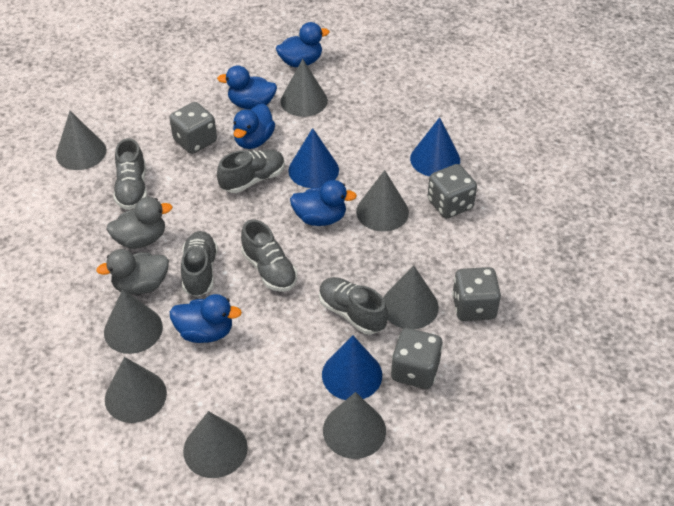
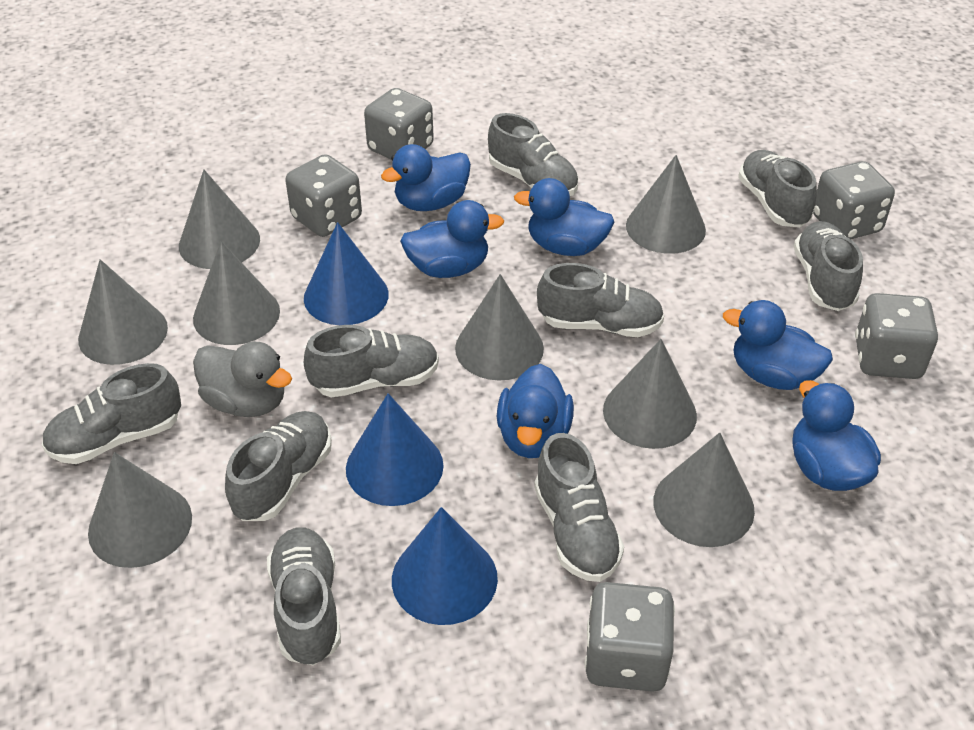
blue duck: [170,294,242,343] [217,66,277,110] [233,104,275,149] [276,22,330,67] [290,180,357,226] = 5 -> [381,144,471,211] [400,200,504,278] [497,364,574,458] [514,178,614,256] [723,300,833,390] [792,380,881,491] = 6
grey dice: [169,102,217,154] [391,328,443,389] [428,164,477,218] [452,267,501,321] = 4 -> [285,154,362,237] [364,88,434,160] [585,582,675,692] [813,161,895,239] [855,293,938,379] = 5
grey duck: [96,249,169,295] [106,197,172,249] = 2 -> [193,342,292,417] = 1
grey shoe: [113,138,147,210] [181,231,218,297] [217,149,285,193] [241,219,297,292] [319,277,388,335] = 5 -> [42,363,181,464] [225,411,332,521] [267,527,341,666] [304,325,439,397] [488,113,578,196] [534,433,624,582] [537,263,664,337] [738,150,817,227] [794,221,863,311] = 9

